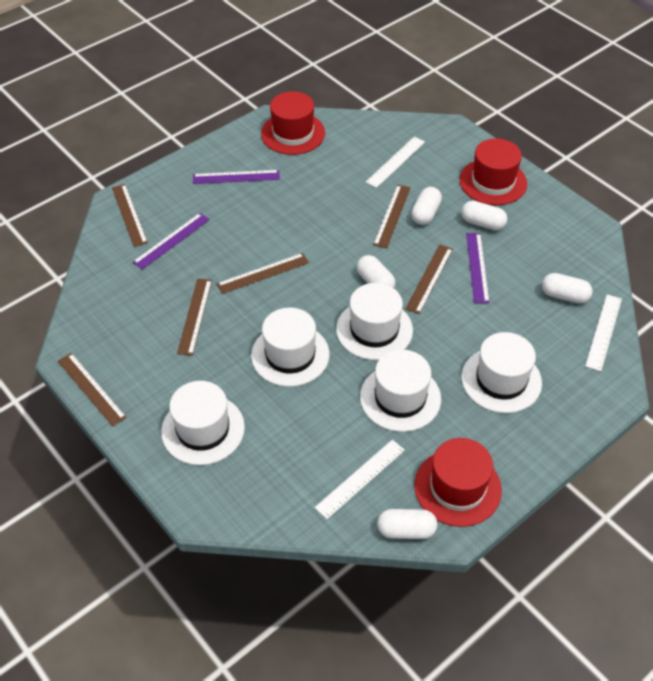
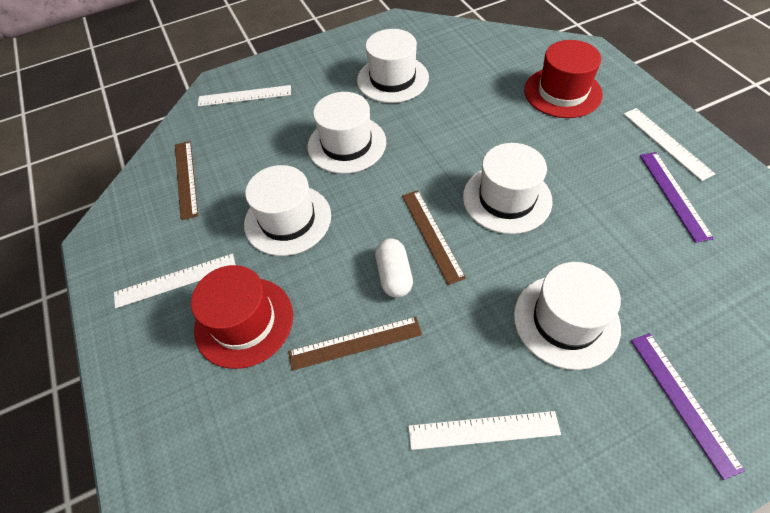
brown ruler: [58,353,127,427] [112,184,148,247] [177,279,212,356] [217,253,309,294] [373,185,411,248] [405,245,453,314] = 6 -> [175,141,198,220] [288,317,422,371] [402,190,466,285] = 3
purple ruler: [132,213,210,270] [193,170,280,184] [466,233,490,303] = 3 -> [631,333,745,480] [640,152,714,243] = 2
red hat: [261,91,325,155] [414,438,502,527] [460,138,527,205] = 3 -> [191,265,293,369] [524,40,603,118] = 2
white capsule: [357,255,396,288] [377,509,437,539] [411,187,442,225] [461,201,507,230] [542,273,593,304] = 5 -> [375,238,413,298] = 1
white ruler: [315,440,405,519] [366,136,425,188] [585,294,622,371] = 3 -> [114,254,236,308] [198,85,291,107] [408,411,561,450] [623,108,715,181] = 4

